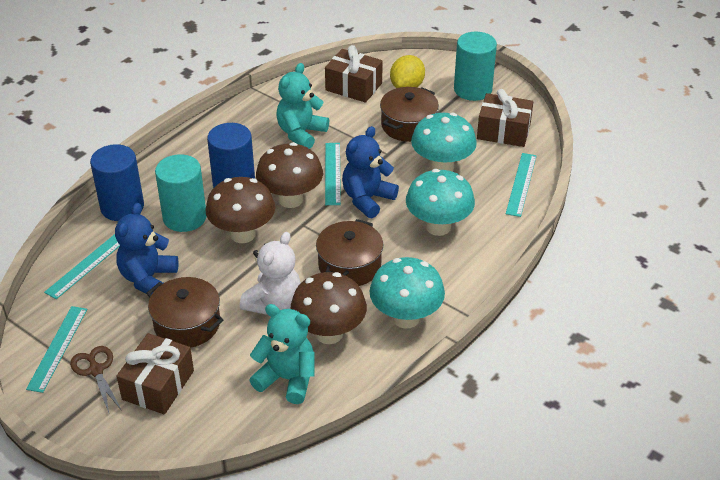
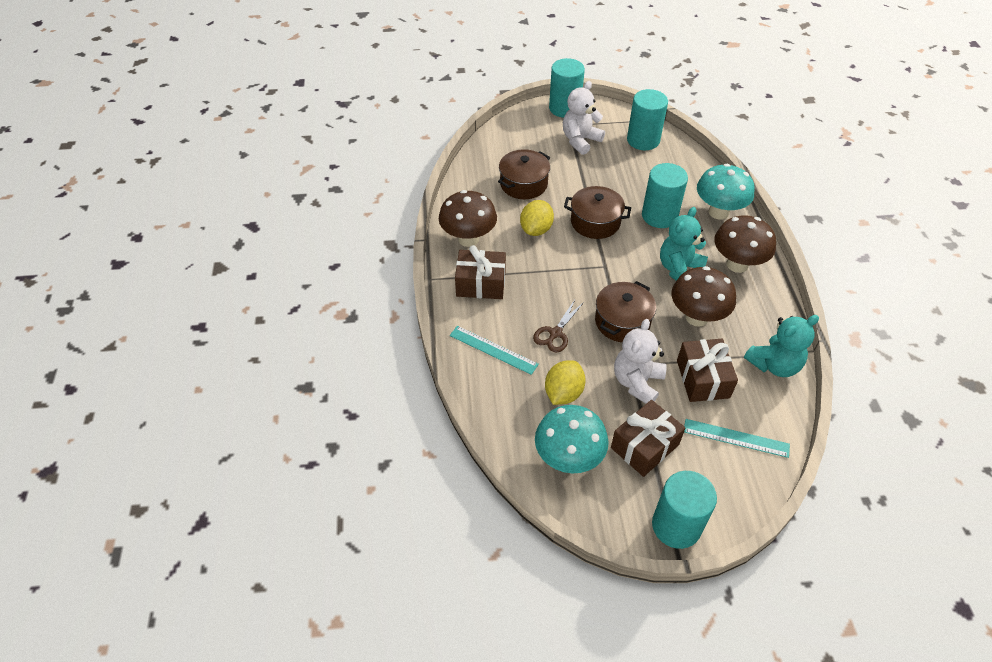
blue cylinder: [90,144,144,221] [207,123,255,188] = 2 -> none = 0
blue teddy bear: [115,203,179,295] [342,126,399,218] = 2 -> none = 0
turquoise cylinder: [155,154,207,232] [454,32,497,101] = 2 -> [549,58,585,118] [627,89,668,150] [642,163,688,228] [652,471,717,549] = 4
turquoise mushroom: [370,257,445,329] [406,169,475,236] [411,112,477,172] = 3 -> [535,405,609,473] [697,164,754,220] = 2
turquoise ruler: [26,306,87,393] [44,234,120,299] [325,143,341,205] [506,153,537,217] = 4 -> [450,326,539,375] [684,419,790,458] = 2
white teddy bear: [240,232,301,315] = 1 -> [563,81,605,155] [614,319,666,404] = 2
yellow lemon: [390,55,425,88] = 1 -> [520,200,554,236] [545,360,586,405] = 2

